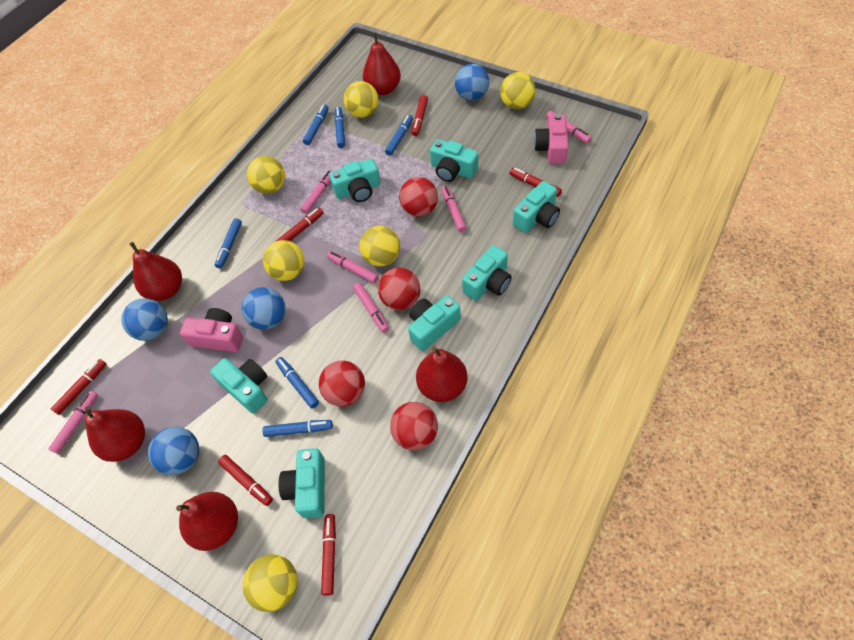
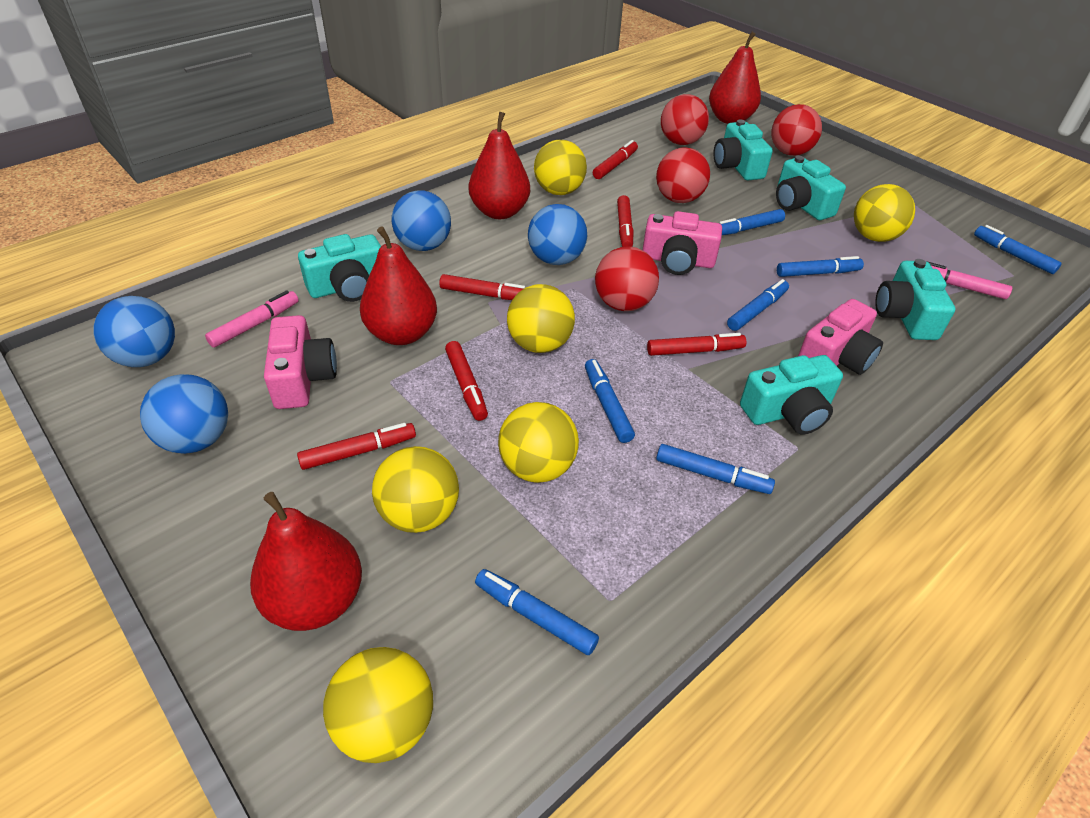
blue marker: [215,218,242,268] [263,420,333,437] [275,357,319,408] [303,105,329,145] [335,107,345,148] [385,115,413,156] = 6 -> [475,569,599,655] [585,359,635,443] [656,444,775,494] [719,209,785,235] [727,279,789,331] [777,256,864,277] [974,225,1062,274] = 7
pink camera: [180,308,243,352] [534,114,568,164] = 2 -> [264,315,337,409] [643,211,722,275] [798,299,883,375] = 3
pink marker: [49,391,98,454] [300,170,332,214] [327,251,379,283] [353,282,389,333] [441,185,467,232] [546,111,591,143] = 6 -> [205,290,299,348] [926,261,1012,299] = 2
red pear: [85,406,145,462] [129,242,182,301] [176,492,238,551] [363,32,401,95] [416,347,468,402] = 5 -> [250,492,362,631] [360,226,437,345] [469,112,530,219] [709,32,761,124] = 4
turquoise camera: [210,358,268,413] [278,448,325,518] [329,159,381,202] [408,295,461,351] [430,139,478,182] [462,245,512,301] [513,181,560,233] = 7 -> [298,234,381,302] [713,120,773,180] [740,355,843,435] [776,156,846,220] [875,259,955,340] = 5

